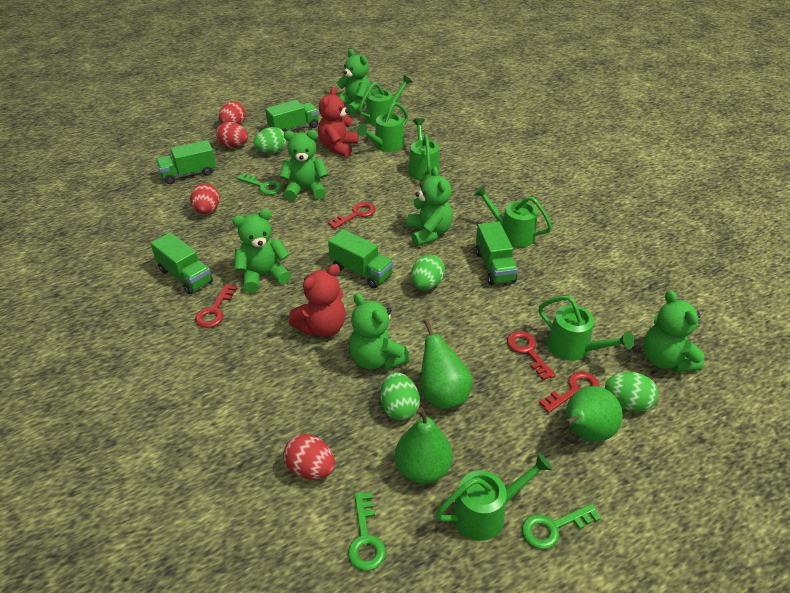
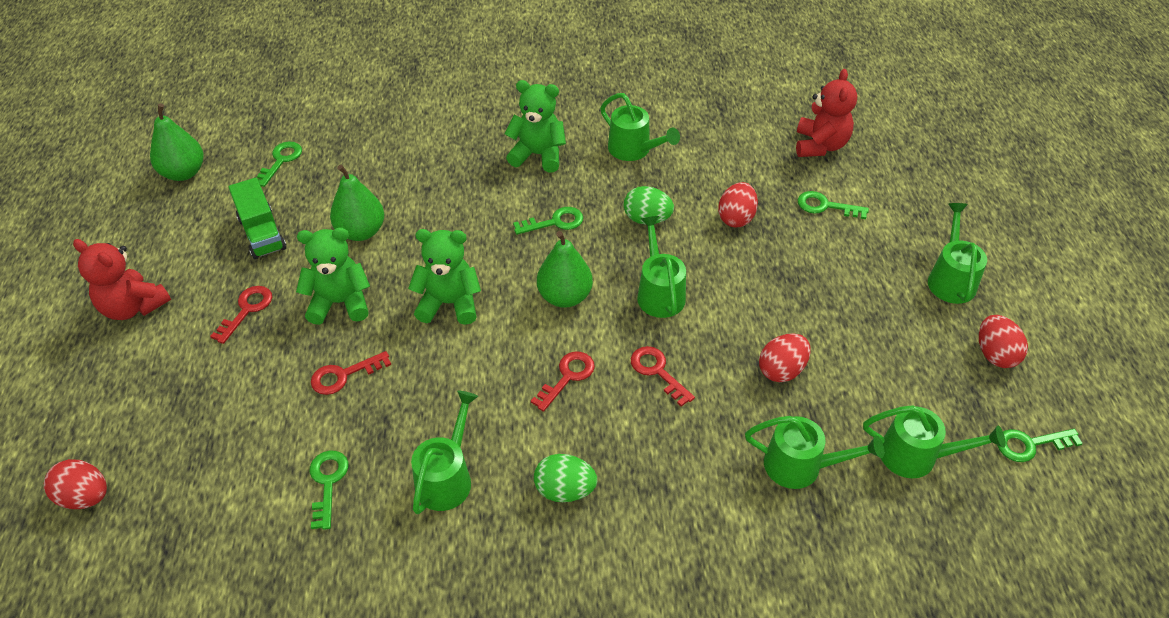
green egg: [254,127,287,153] [380,372,420,421] [411,254,445,290] [605,372,658,412] = 4 -> [534,454,597,502] [624,186,674,225] = 2
green key: [237,173,282,195] [348,492,386,571] [522,504,601,549] = 3 -> [257,142,302,187] [309,450,349,530] [513,207,583,235] [798,191,869,219] [997,429,1083,462] = 5
green teddy bear: [232,209,291,293] [279,130,328,201] [336,49,372,115] [349,293,410,370] [407,167,453,246] [643,290,705,372] = 6 -> [296,228,370,325] [408,229,481,325] [504,80,566,173] = 3
green truck: [151,232,213,294] [156,140,216,184] [265,100,319,133] [328,229,394,288] [475,222,518,285] = 5 -> [228,178,286,259] = 1

